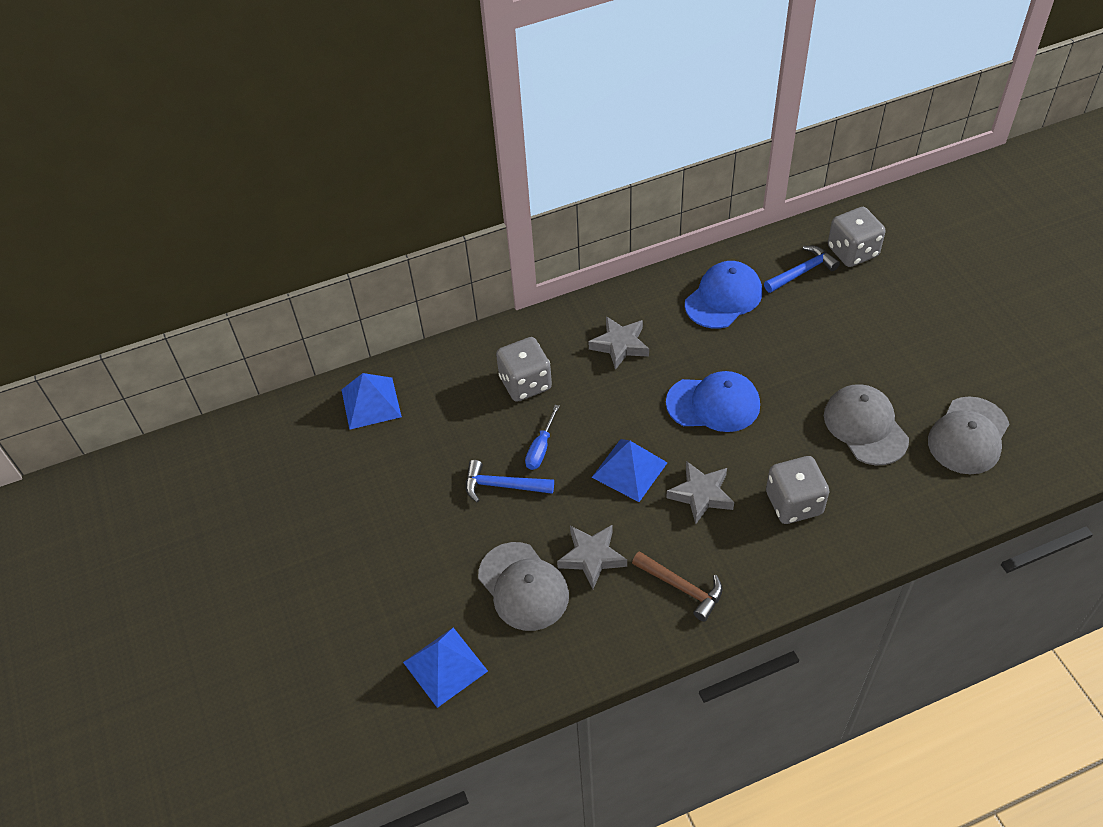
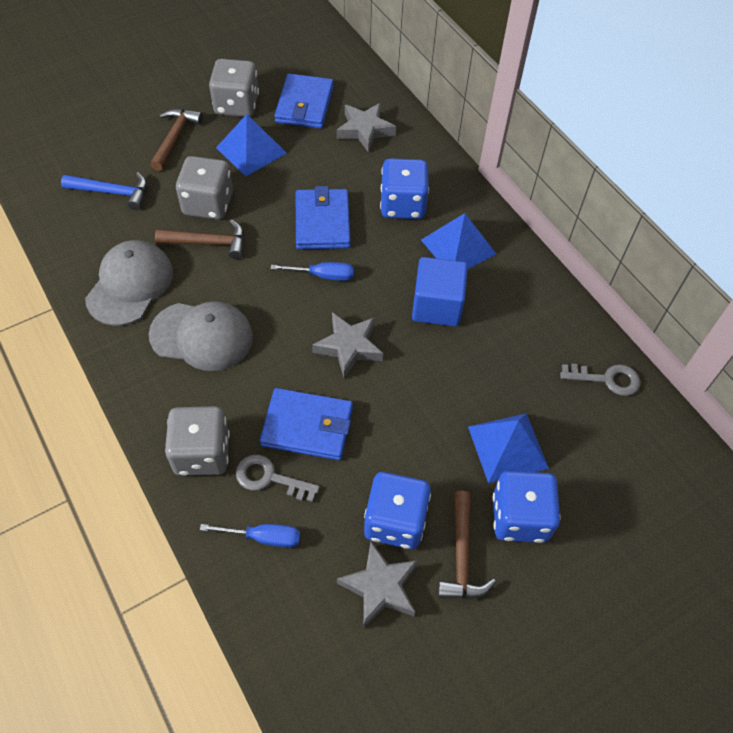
blue cap: [666,371,760,432] [685,261,762,329] = 2 -> none = 0
blue cube: none = 0 -> [412,257,468,326] = 1
blue dice: none = 0 -> [364,472,431,549] [380,158,429,219] [493,471,560,543] = 3
blue hammer: [466,460,554,503] [764,246,840,293] = 2 -> [61,172,147,210] = 1
blue screwdriver: [525,405,560,470] = 1 -> [200,524,300,548] [271,262,354,281] = 2
blue wallet: none = 0 -> [260,388,353,460] [274,74,333,129] [296,186,351,249] = 3
brown hammer: [632,551,723,622] = 1 -> [150,109,203,171] [155,219,244,259] [438,491,496,599] = 3
grey cap: [478,542,569,631] [824,384,909,465] [928,396,1009,474] = 3 -> [85,240,173,326] [149,301,253,371] = 2
grey key: none = 0 -> [236,455,320,502] [560,364,640,396] = 2

